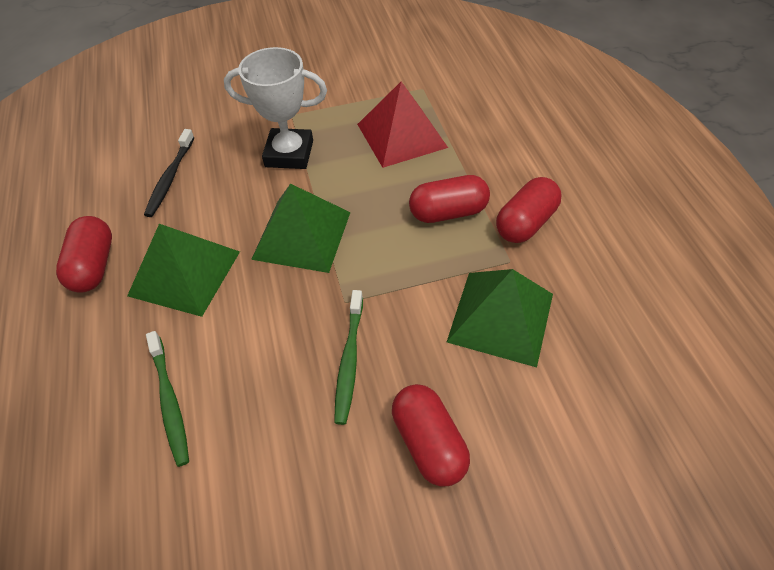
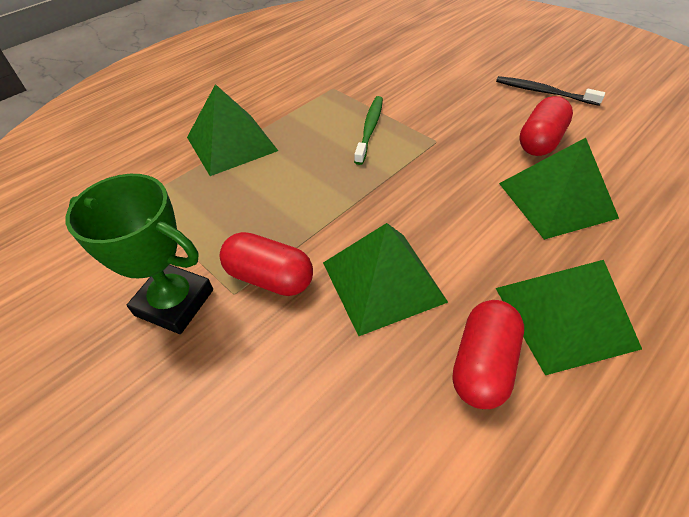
green pyramid: [127,224,240,317] [251,183,351,273] [447,269,553,367] = 3 -> [187,84,278,176] [323,223,448,336] [496,260,642,375] [499,138,619,240] = 4
green toothbrush: [146,331,189,467] [334,290,363,425] = 2 -> [354,96,383,165] = 1
green trophy: none = 0 -> [65,174,213,334] = 1
red capsule: [56,216,112,293] [392,384,470,487] [409,175,490,223] [496,177,562,243] = 4 -> [220,232,313,296] [453,300,524,409] [519,96,573,156] = 3
red pyramid: [357,81,448,168] = 1 -> none = 0
white trophy: [224,47,327,169] = 1 -> none = 0

